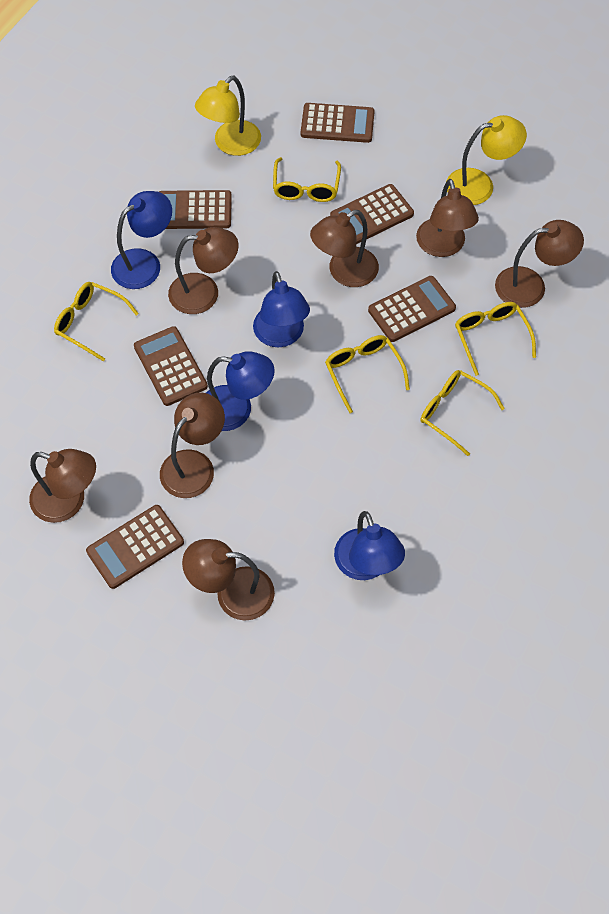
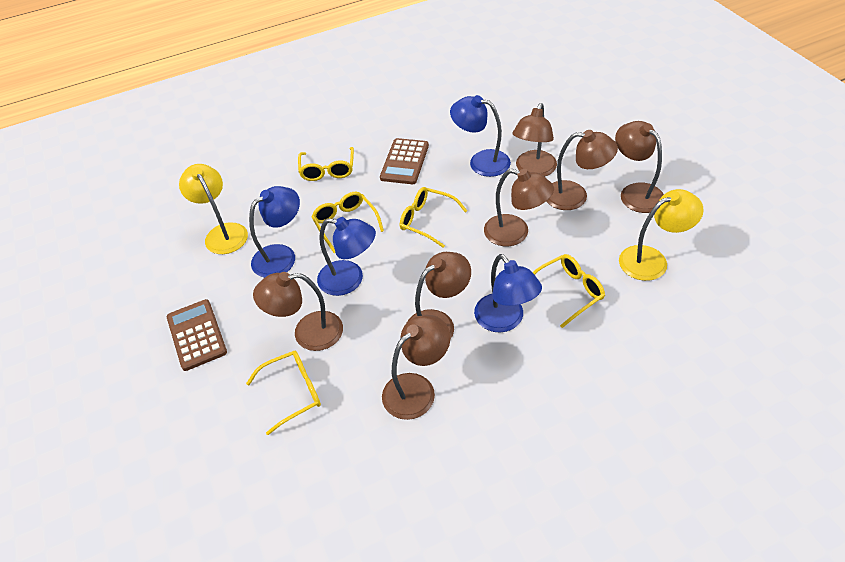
brown calculator: [86,505,184,589] [134,326,208,406] [159,190,232,229] [301,103,375,143] [330,184,414,244] [368,276,456,342] = 6 -> [166,299,227,371] [380,138,429,184] = 2

